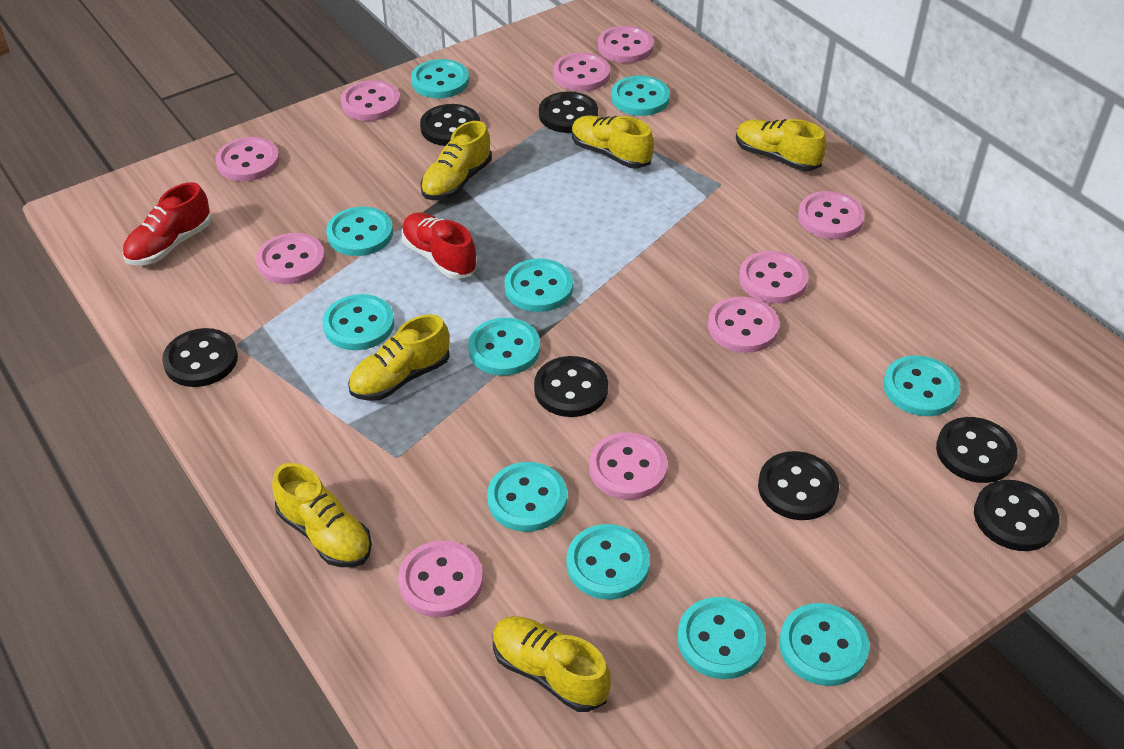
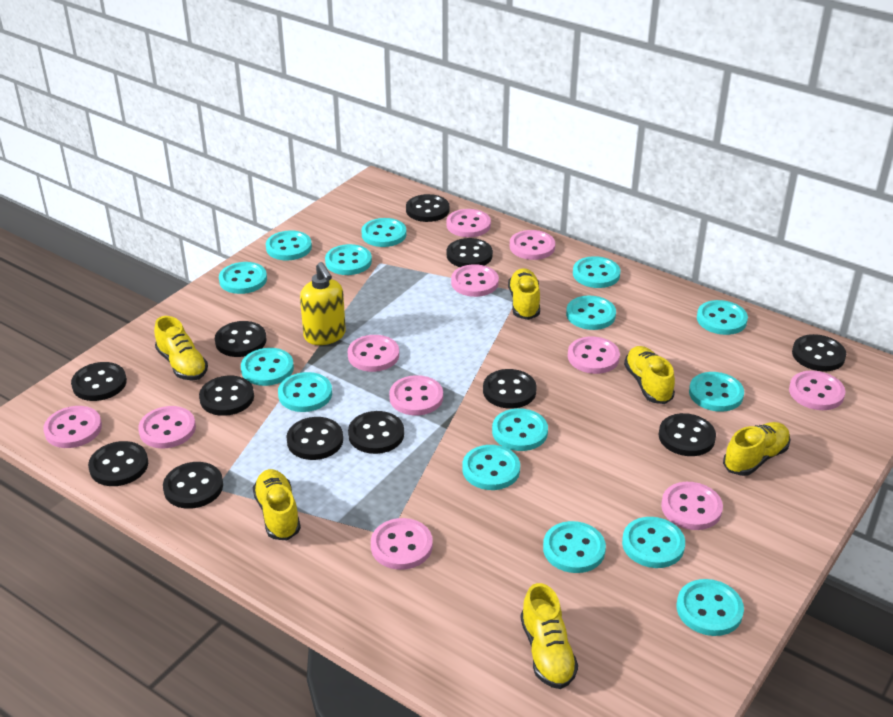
black button: [162,328,238,387] [420,104,480,146] [534,356,608,417] [539,91,598,133] [758,451,839,520] [936,417,1018,483] [974,480,1059,551] = 7 -> [71,362,127,401] [88,441,148,486] [163,462,223,509] [199,376,254,416] [215,321,267,357] [286,417,343,460] [348,411,404,454] [406,194,449,222] [447,238,493,267] [483,369,537,409] [658,413,716,456] [792,334,846,371] = 12
pink button: [216,137,280,181] [256,233,325,284] [341,80,400,121] [398,541,483,617] [553,52,610,91] [589,432,668,500] [598,26,654,63] [708,296,780,353] [739,251,809,304] [798,191,865,239] = 10 -> [43,406,102,448] [138,406,196,448] [348,335,399,372] [371,518,433,570] [389,375,443,416] [446,209,491,237] [451,264,499,297] [510,230,555,260] [568,337,620,374] [661,482,723,530] [789,371,846,410] = 11
red shoe: [122,182,212,265] [401,213,478,279] = 2 -> none = 0
turquoise button: [323,294,394,350] [326,206,393,256] [411,59,469,98] [468,318,540,375] [487,462,567,532] [505,258,573,312] [566,524,650,600] [611,76,670,116] [677,597,766,679] [779,603,869,686] [883,355,960,416] = 11 -> [219,262,267,294] [241,348,294,386] [266,230,312,260] [278,372,332,412] [325,244,372,275] [361,218,407,247] [463,445,520,490] [492,408,548,451] [543,521,606,573] [566,296,616,330] [573,256,621,288] [622,517,685,568] [677,579,744,636] [689,372,744,412] [697,300,748,335] = 15
yellow soap dispenser: none = 0 -> [300,262,346,345] = 1

